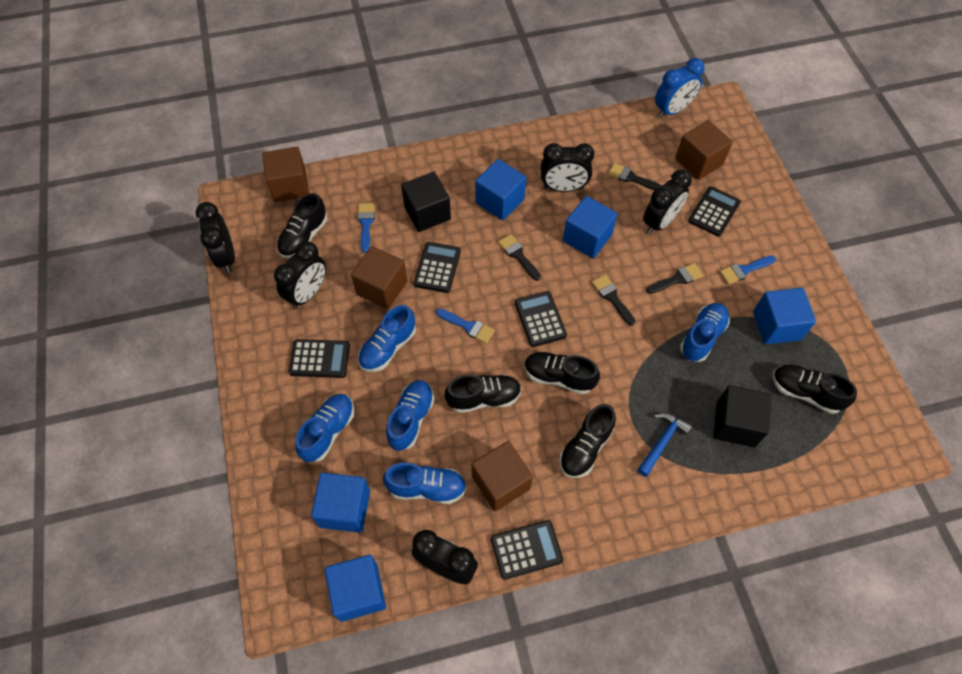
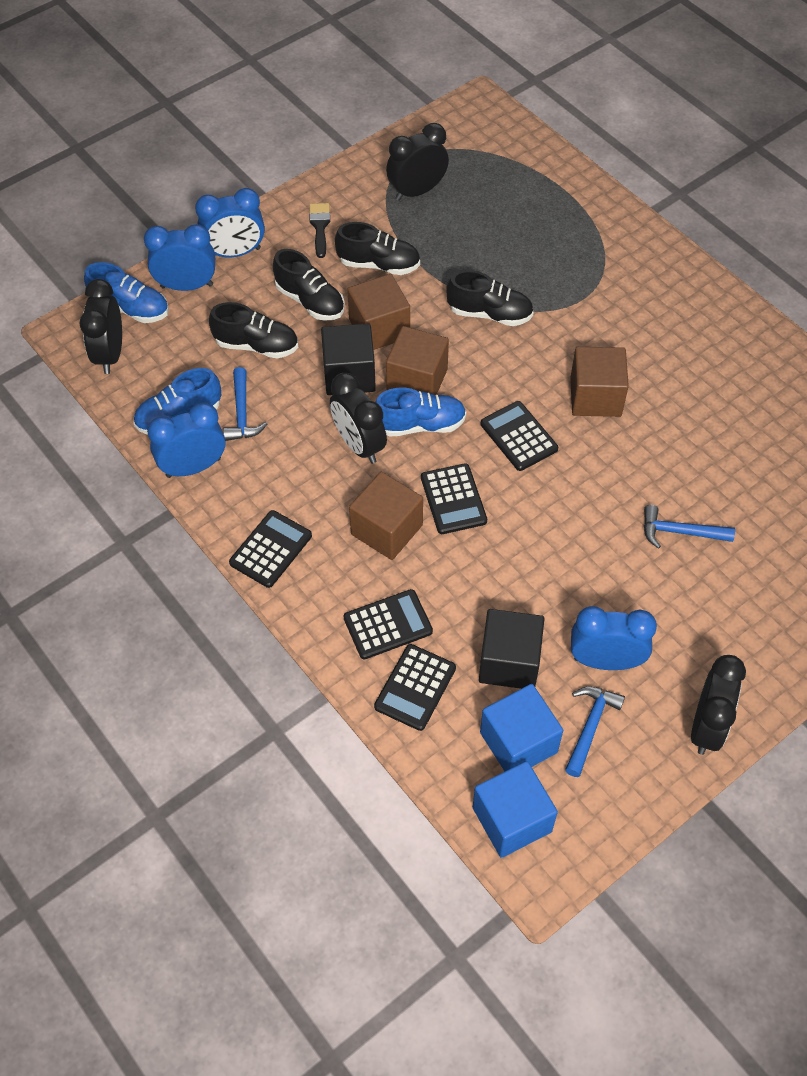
black brush: [498,234,541,281] [592,275,635,326] [608,163,662,190] [646,263,703,294] = 4 -> [309,203,330,258] = 1
black clock: [196,202,235,273] [274,241,326,309] [412,529,478,584] [541,143,594,192] [643,170,692,234] = 5 -> [79,279,122,374] [330,373,387,464] [386,123,449,201] [691,655,746,755] = 4
black shoe: [277,193,327,258] [445,374,522,413] [524,352,600,394] [559,404,616,478] [773,364,857,414] = 5 -> [209,302,298,359] [273,249,345,321] [335,222,420,275] [446,270,534,326] = 4
blue brush: [357,203,375,253] [436,309,495,344] [720,256,776,284] = 3 -> none = 0
blue clock: [655,58,705,118] = 1 -> [144,224,215,291] [147,402,225,478] [195,188,265,258] [571,606,657,670] = 4
blue cube: [311,473,370,533] [325,555,386,622] [475,159,526,221] [563,196,618,259] [753,288,816,345] = 5 -> [473,761,558,858] [480,684,563,771] = 2
blue hammer: [637,412,692,477] = 1 -> [223,367,267,441] [565,686,625,777] [644,505,735,549] = 3
blue shoe: [295,394,354,462] [358,305,416,372] [383,463,467,504] [386,380,435,451] [680,303,730,362] = 5 -> [84,262,169,323] [134,368,221,435] [375,387,466,437] = 3

